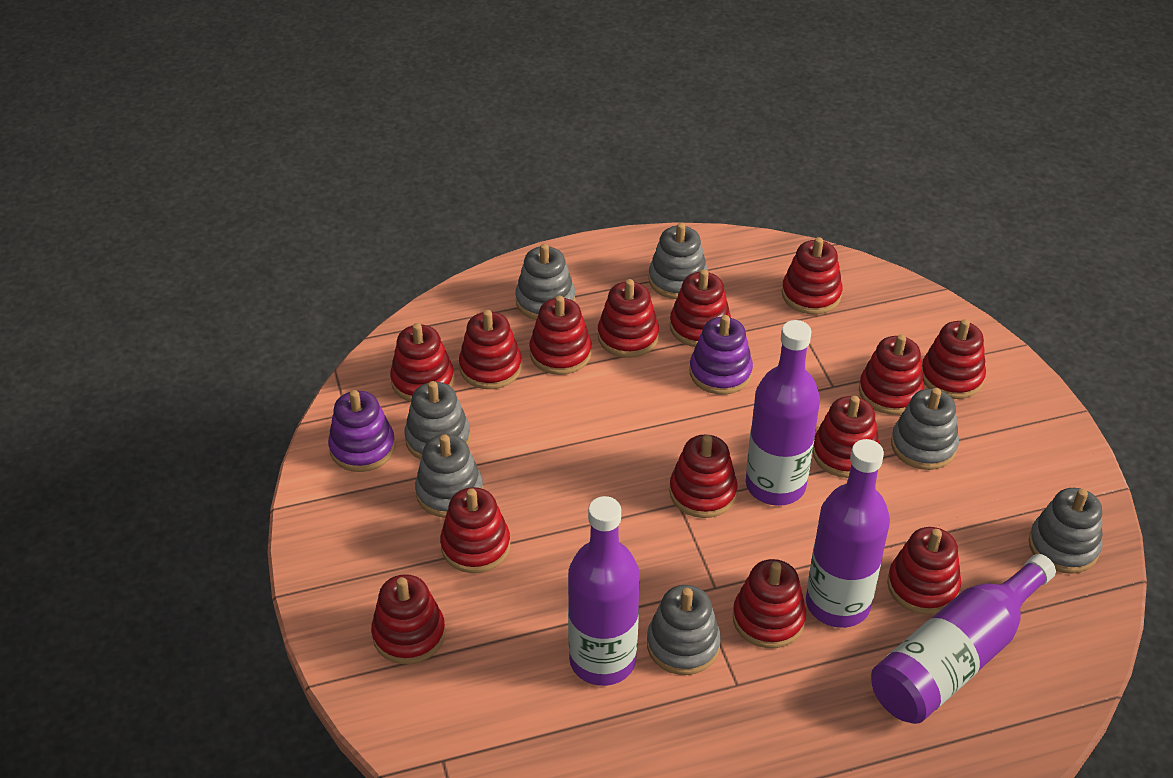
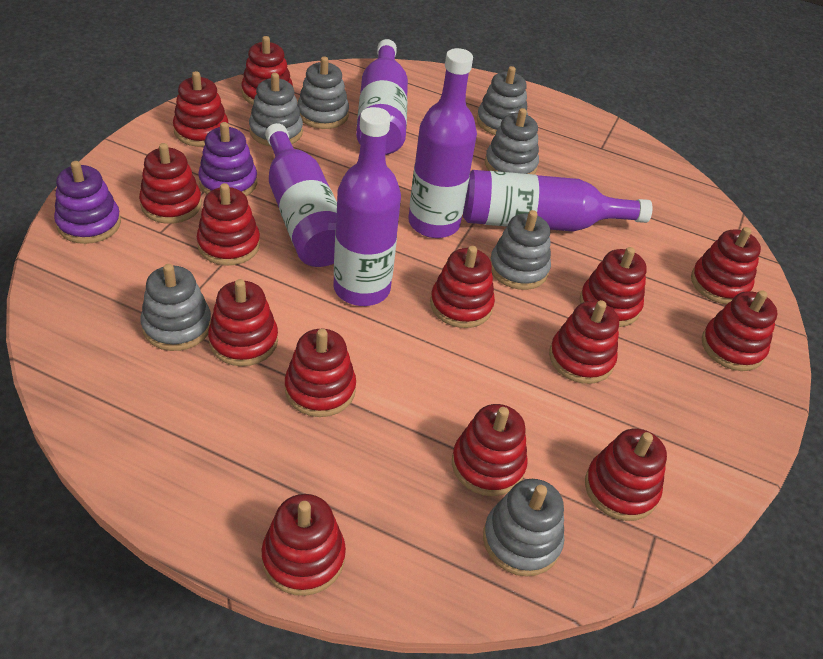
purple bottle: [568,496,640,686] [746,320,820,506] [806,439,890,628] [871,554,1056,724] = 4 -> [265,123,337,267] [334,107,401,306] [356,39,408,155] [408,48,477,238] [463,170,652,231] = 5

